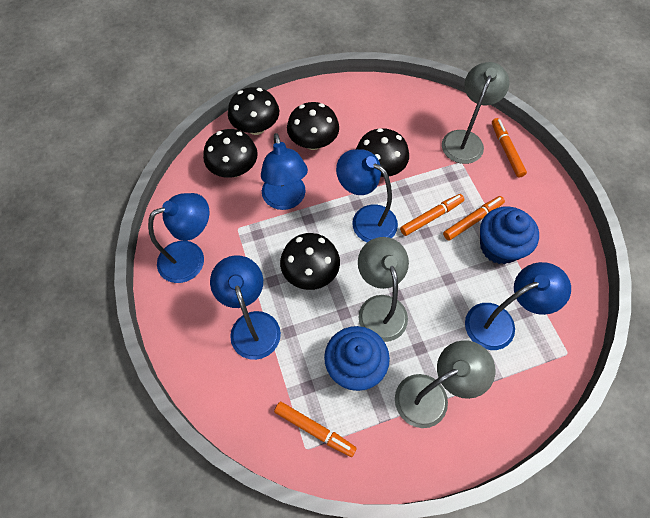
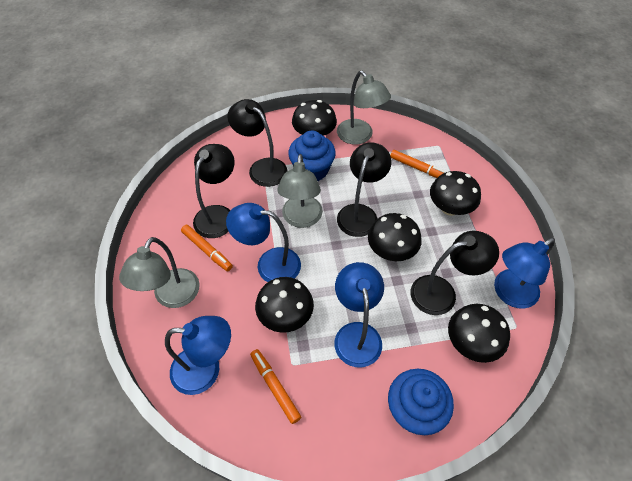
black lamp: none = 0 -> [193,144,235,238] [228,99,287,187] [337,142,391,237] [410,231,499,315] = 4
blue lamp: [148,193,210,283] [210,255,281,360] [261,133,308,210] [336,149,398,242] [465,262,571,350] = 5 -> [165,316,231,395] [226,203,301,282] [334,262,384,367] [494,238,555,309] = 4
orange marker: [274,402,357,457] [400,194,464,236] [443,196,505,241] [492,118,527,178] = 4 -> [181,225,233,271] [250,349,301,424] [390,150,446,178] = 3

